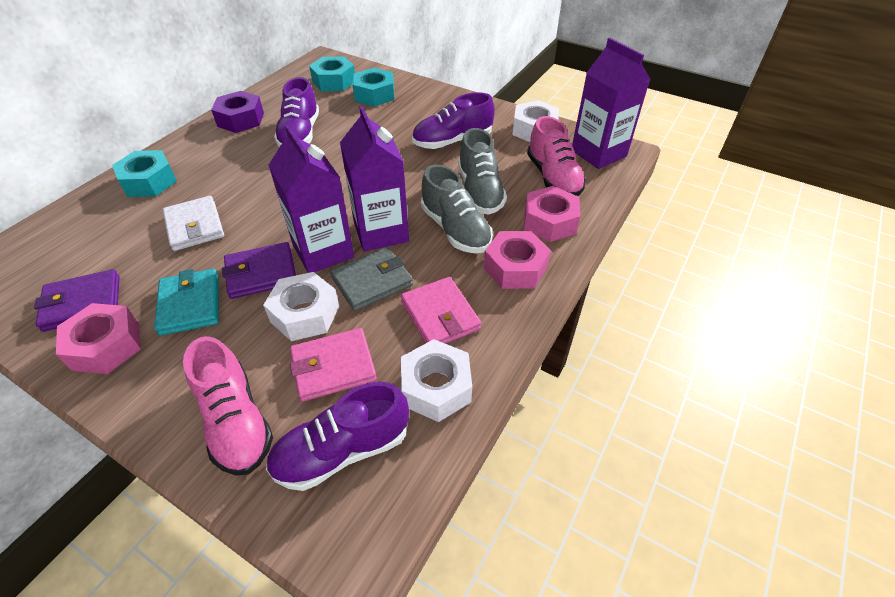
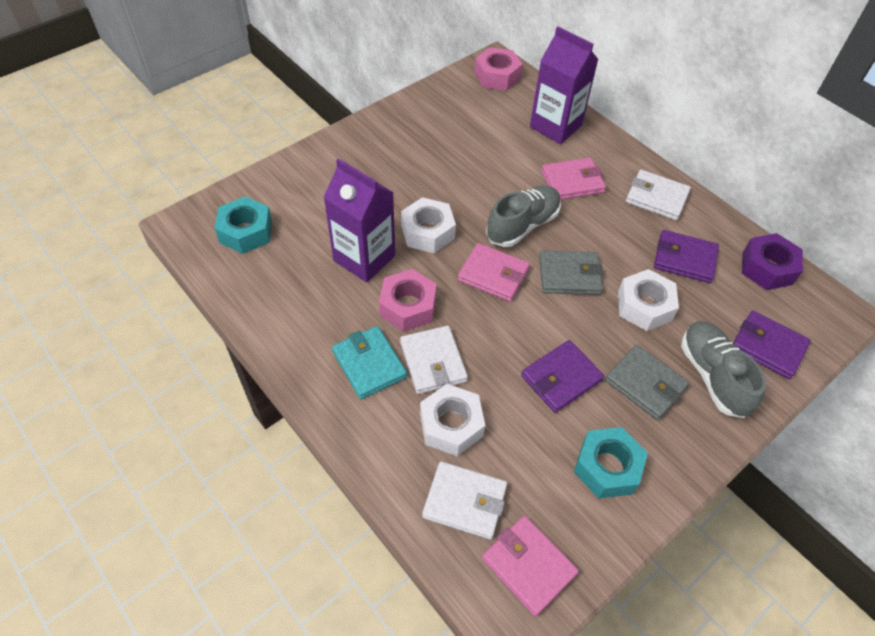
grey wallet: [330,247,413,311] = 1 -> [539,251,603,295] [605,345,689,420] = 2
pink nut: [56,303,141,374] [484,231,551,289] [524,186,580,242] = 3 -> [379,269,437,332] [474,47,523,91] = 2
pink shoe: [183,336,273,476] [527,116,586,196] = 2 -> none = 0
pink wallet: [290,328,377,402] [401,277,481,344] = 2 -> [458,243,530,302] [482,516,579,616] [541,157,606,200] = 3
purple carton: [269,125,354,273] [340,106,409,252] [572,38,651,169] = 3 -> [323,158,395,282] [530,26,599,144] = 2
purple shoe: [266,382,409,491] [274,77,319,147] [412,92,495,149] = 3 -> none = 0
purple wallet: [34,269,120,332] [222,242,296,299] = 2 -> [521,340,604,413] [654,230,719,283] [733,311,811,379] = 3
turquoise nut: [112,150,177,197] [309,56,355,91] [352,68,394,107] = 3 -> [215,196,272,254] [574,427,648,499] = 2
white wallet: [163,196,224,251] = 1 -> [400,326,468,394] [422,461,507,540] [626,170,691,220] = 3

